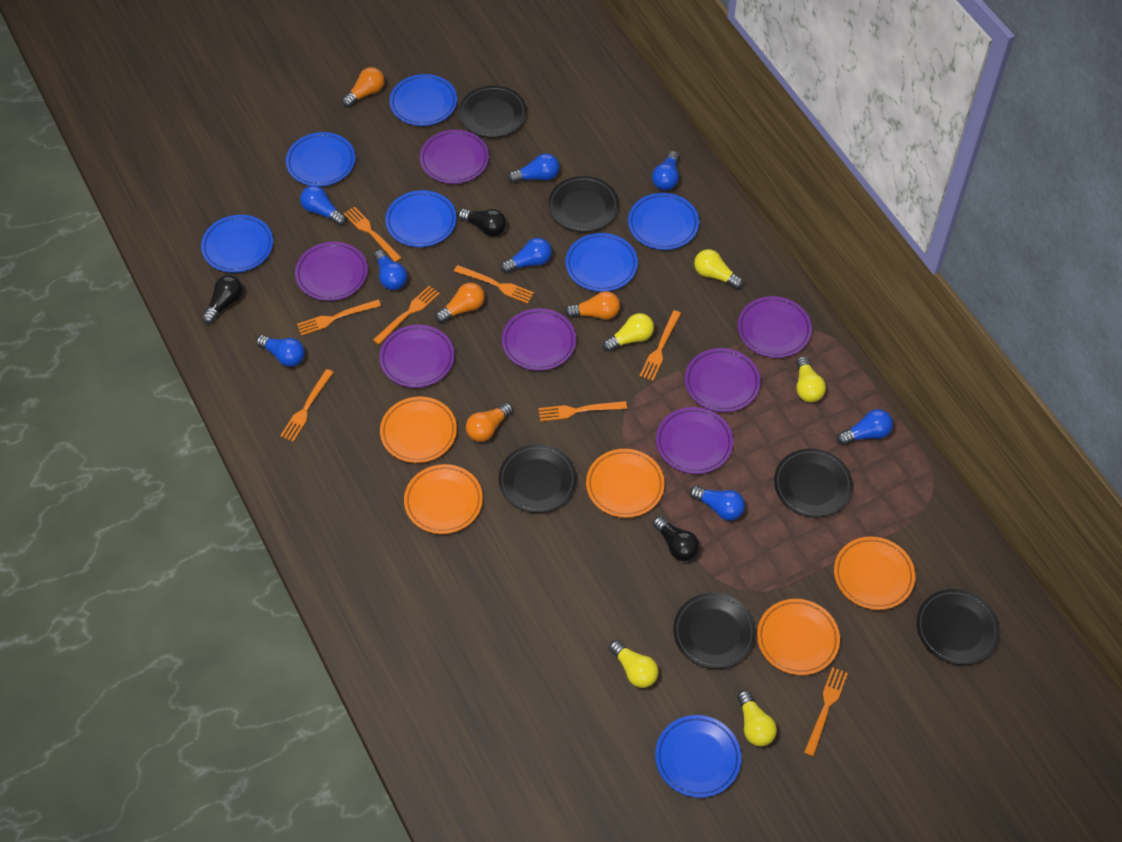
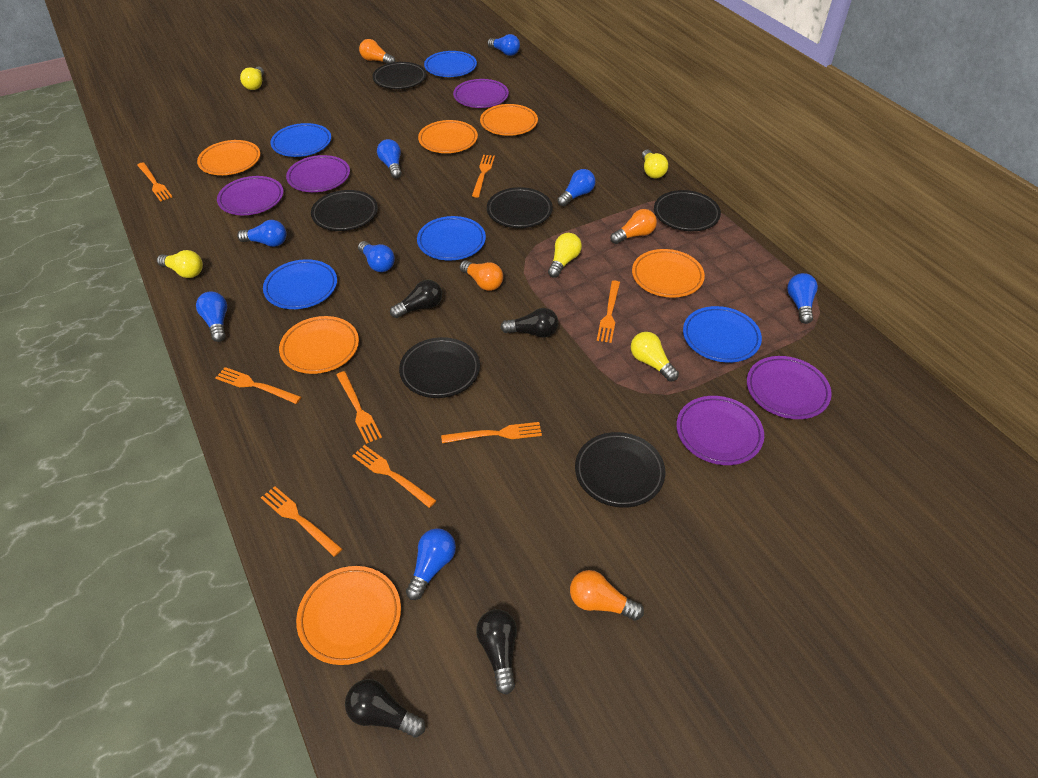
black light bulb: [202,275,243,324] [458,208,506,237] [653,516,699,561] = 3 -> [345,679,425,738] [390,280,442,318] [476,609,517,695] [500,308,558,338] = 4
blue plate: [201,215,273,273] [286,132,355,187] [385,190,457,247] [389,74,457,126] [565,233,638,292] [628,193,699,250] [655,715,741,798] = 7 -> [263,259,337,309] [270,123,331,157] [417,216,486,260] [424,51,477,77] [683,306,762,363] = 5
orange plate: [380,397,457,463] [404,464,483,534] [586,449,665,518] [757,599,840,675] [834,537,915,610] = 5 -> [197,140,261,175] [279,316,359,374] [296,566,401,665] [418,120,478,153] [480,104,538,136] [632,249,705,298] = 6
purple plate: [295,242,368,301] [379,325,454,388] [420,130,489,184] [502,308,576,371] [656,407,733,474] [685,348,760,412] [738,296,812,358] = 7 -> [217,176,284,215] [286,155,350,192] [453,79,509,108] [676,396,764,465] [747,356,832,419] = 5

